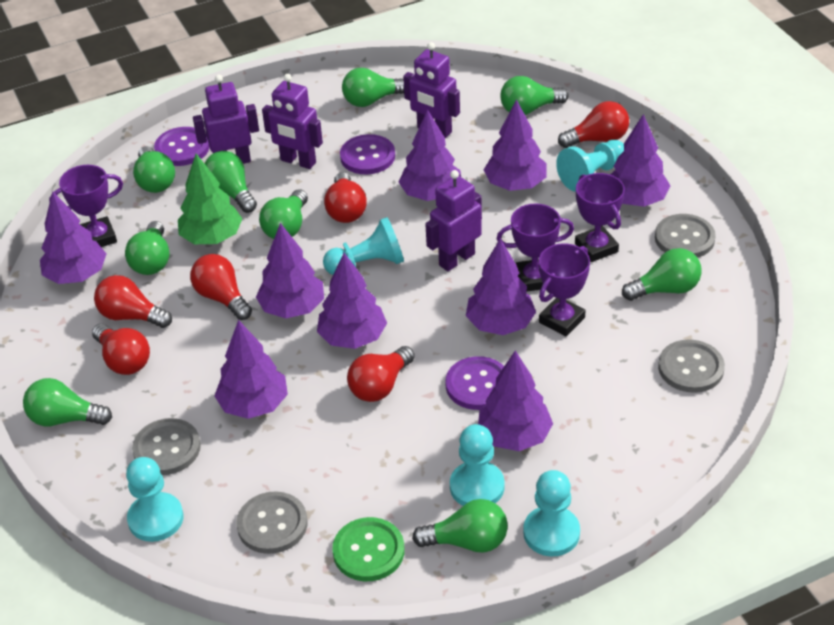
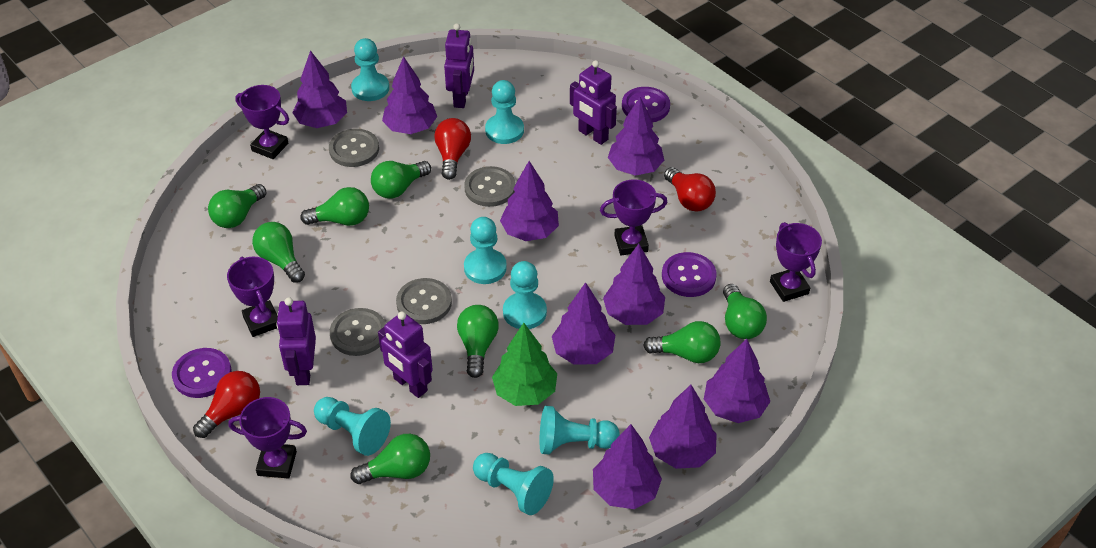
green button: [332,517,405,581] = 1 -> none = 0
green light bulb: [23,378,112,426] [125,221,169,275] [133,146,175,193] [204,151,257,213] [259,189,308,239] [342,68,404,107] [412,499,508,553] [501,76,569,115] [622,248,702,301] = 9 -> [208,184,267,228] [252,222,305,283] [300,187,369,226] [351,434,430,484] [371,161,431,199] [457,305,499,378] [643,321,720,363] [723,284,767,339] = 8
purple trophy: [49,165,123,247] [496,204,574,292] [539,243,590,336] [575,173,625,262] = 4 -> [227,257,278,337] [228,397,307,479] [235,85,289,159] [600,179,667,256] [770,222,822,302] = 5
red light bulb: [92,324,150,375] [94,275,172,328] [190,254,252,320] [324,172,367,223] [347,346,415,402] [558,101,629,148] = 6 -> [193,371,260,438] [434,118,471,180] [664,167,716,212] = 3
turquoise pawn: [126,457,183,542] [323,217,404,275] [450,424,504,506] [523,470,580,556] [556,140,624,192] = 5 -> [314,397,391,456] [351,38,389,101] [464,217,507,284] [473,453,554,515] [485,80,524,144] [503,261,547,329] [539,406,620,454] = 7

